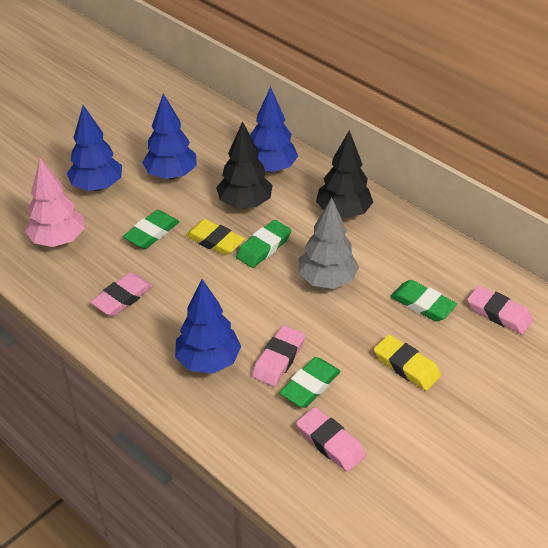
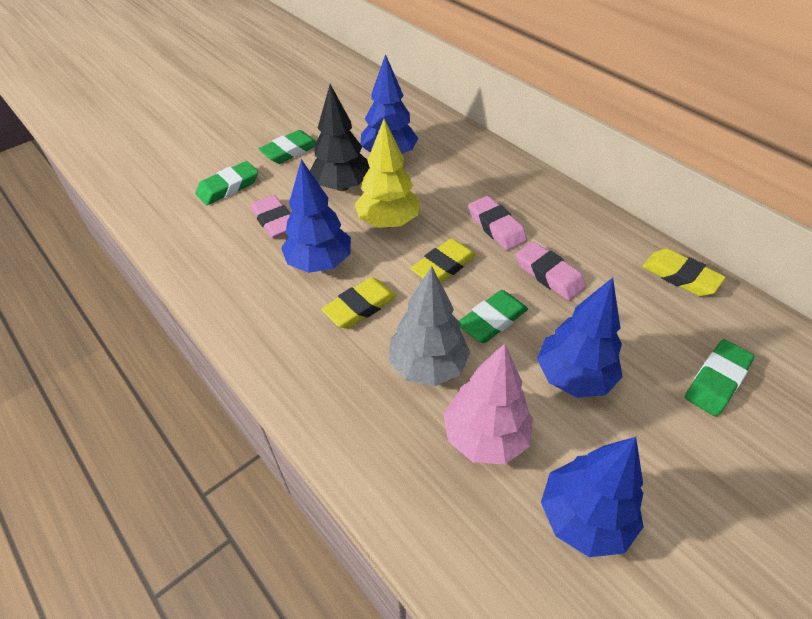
black tree: [216,121,273,208] [316,130,373,218] = 2 -> [310,84,370,191] = 1
pink eraser: [90,273,153,316] [252,325,305,387] [296,407,366,472] [467,285,533,335] = 4 -> [250,195,290,238] [468,196,527,250] [516,242,586,301] = 3
yellow eraser: [185,219,245,256] [374,335,441,391] = 2 -> [321,277,397,329] [411,238,476,283] [642,248,726,296] = 3
yellow tree: none = 0 -> [355,119,420,228] = 1

